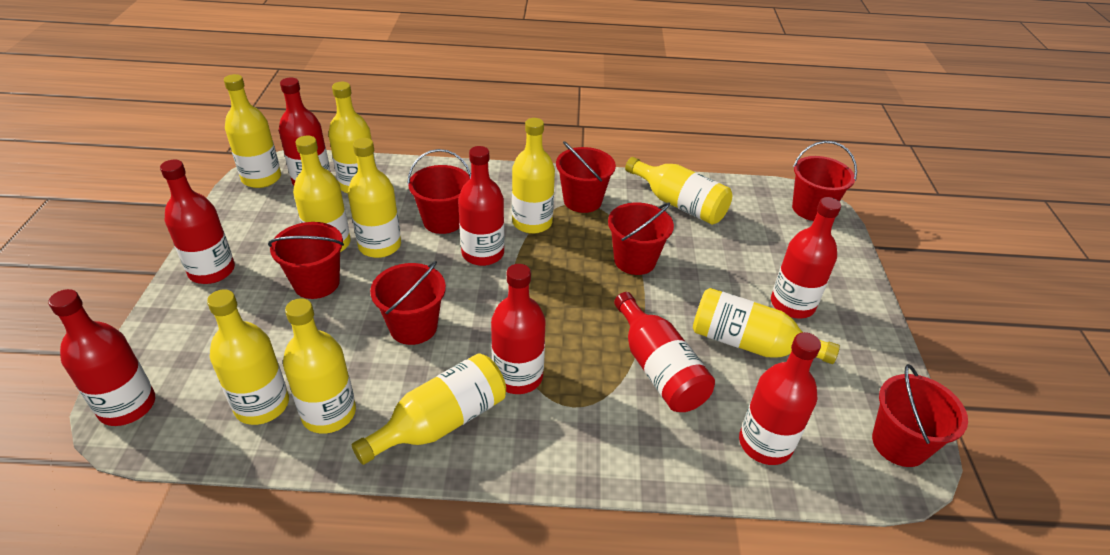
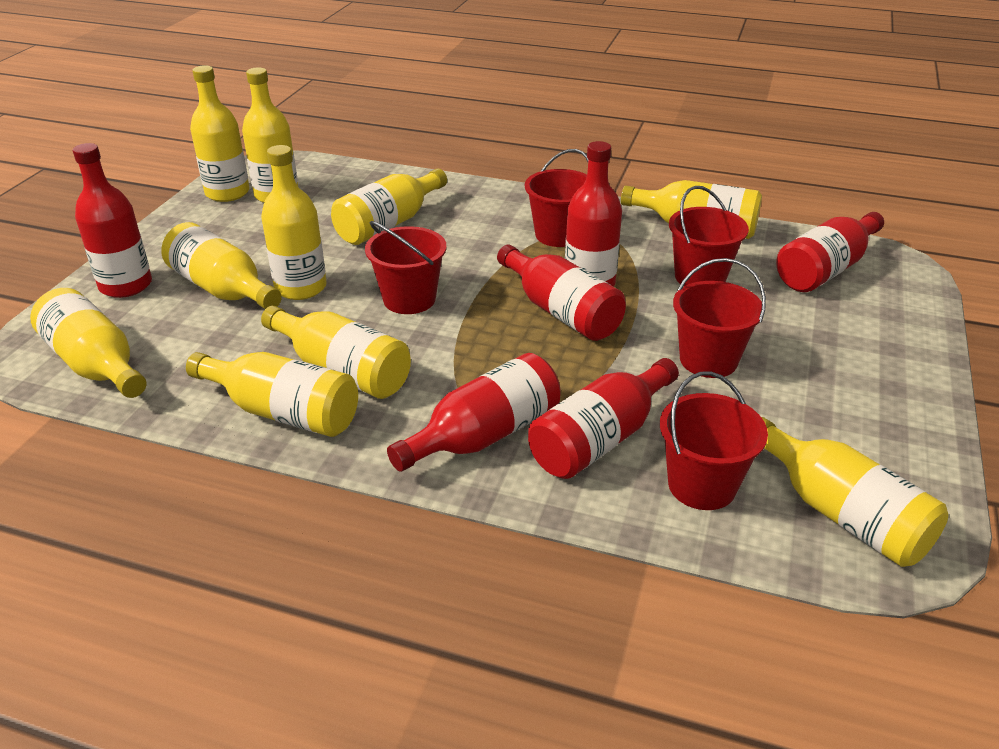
red bottle: [48,289,155,426] [160,160,235,284] [279,77,330,186] [458,146,504,266] [491,264,546,394] [614,292,715,412] [739,332,821,465] [771,197,841,318] = 8 -> [73,143,152,298] [387,353,561,472] [497,244,626,341] [528,358,679,479] [565,141,622,287] [776,212,884,292] = 6
red bucket: [268,222,344,299] [370,261,446,345] [407,149,471,234] [556,141,616,213] [608,202,674,275] [792,141,857,221] [872,364,968,467] = 7 -> [365,221,447,314] [525,149,588,247] [660,372,768,510] [669,186,749,286] [673,258,766,378] = 5

